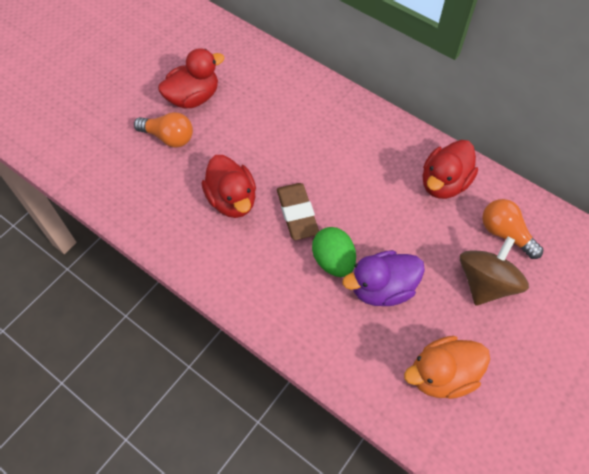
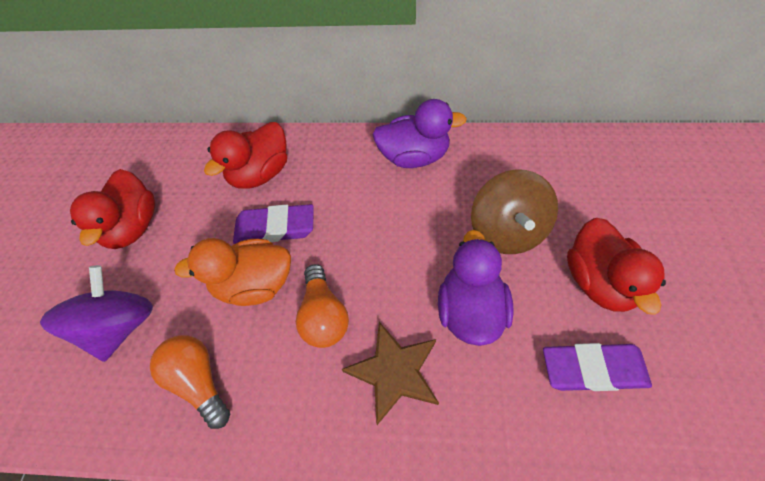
brown eraser: [277,183,319,240] = 1 -> none = 0
brown star: none = 0 -> [342,322,439,425] = 1
green egg: [312,227,356,277] = 1 -> none = 0
purple duck: [342,250,425,306] = 1 -> [372,99,467,168] [438,230,514,346] = 2
purple eraser: none = 0 -> [233,204,314,244] [543,343,652,391] = 2
purple spinning top: none = 0 -> [40,265,153,362] = 1

